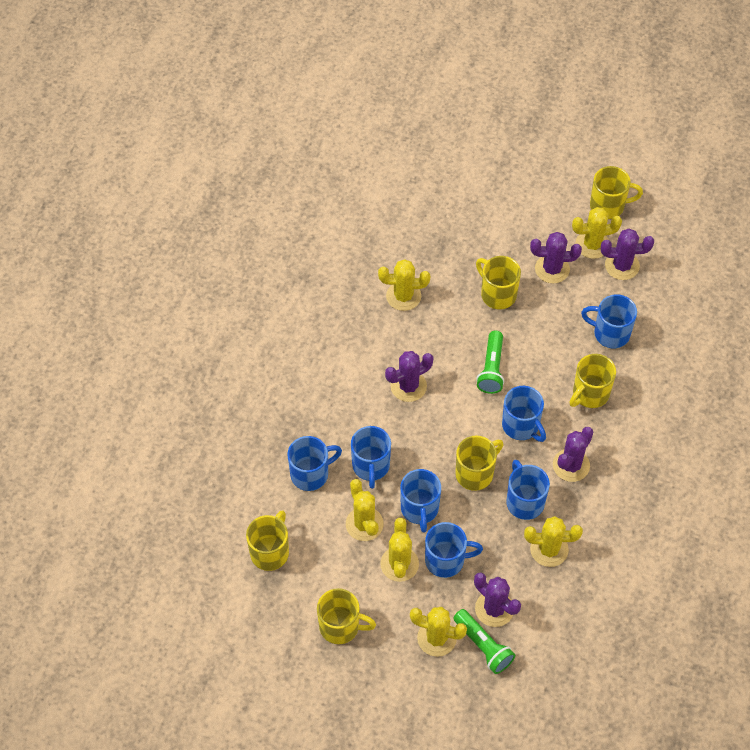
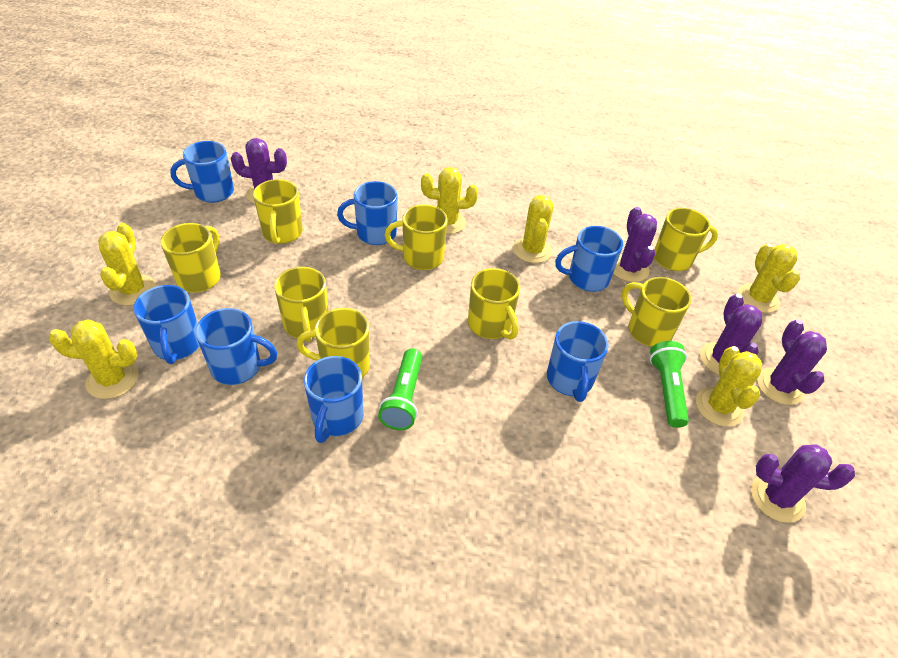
yellow mug: [246,510,289,571] [317,588,376,644] [455,436,503,491] [476,256,521,310] [570,354,616,408] [590,166,643,219] = 6 -> [160,223,221,292] [253,179,303,244] [274,267,328,342] [296,308,370,378] [385,204,448,270] [468,268,520,340] [622,277,691,347] [654,208,718,271] = 8

